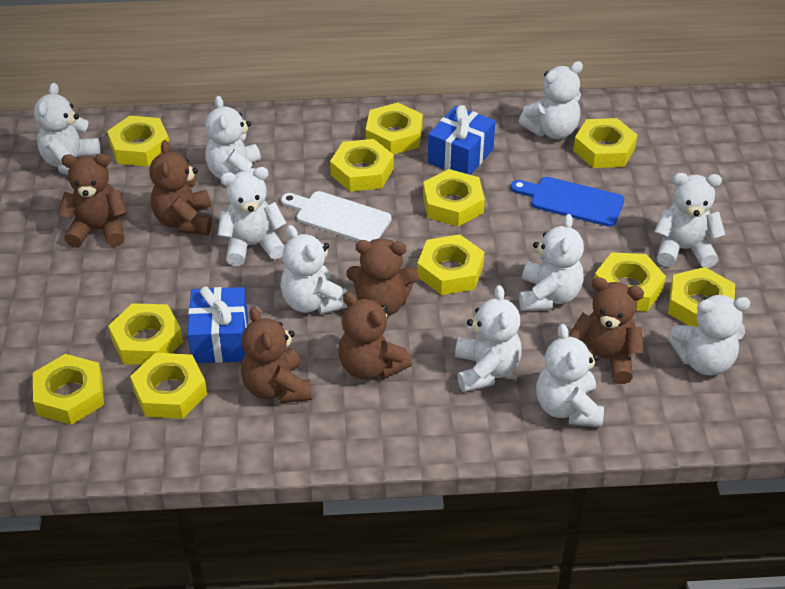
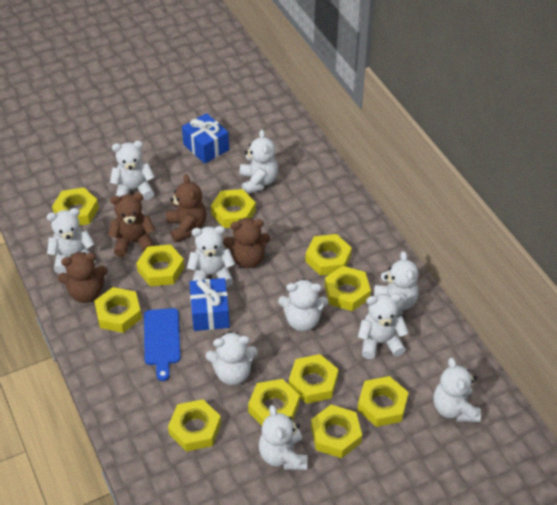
brown teddy bear: [58,154,127,248] [149,140,212,235] [241,307,312,403] [339,292,412,380] [346,238,419,316] [569,277,644,384] = 6 -> [58,252,107,303] [108,193,155,257] [166,174,207,242] [223,218,270,268] = 4
white cutting board: [281,191,392,242] = 1 -> none = 0

